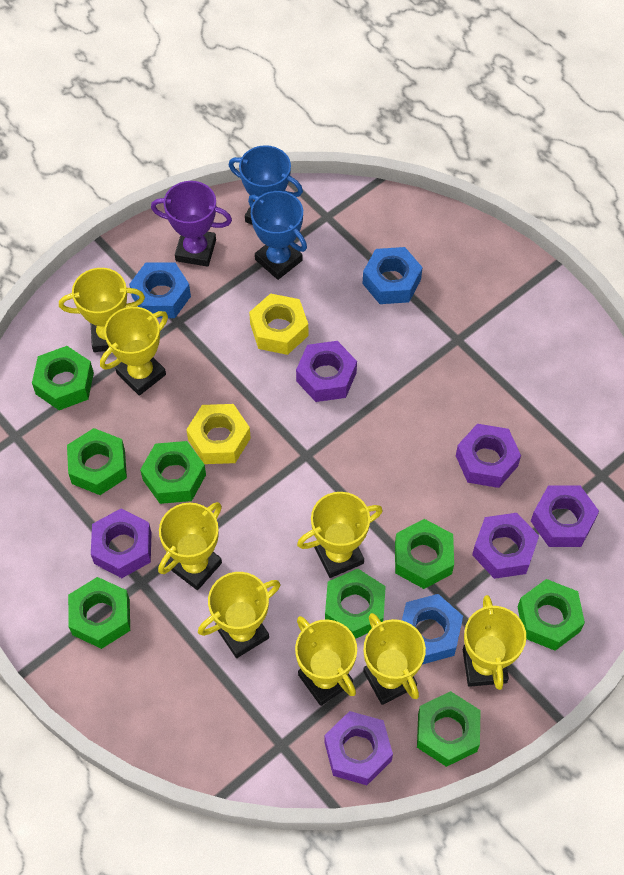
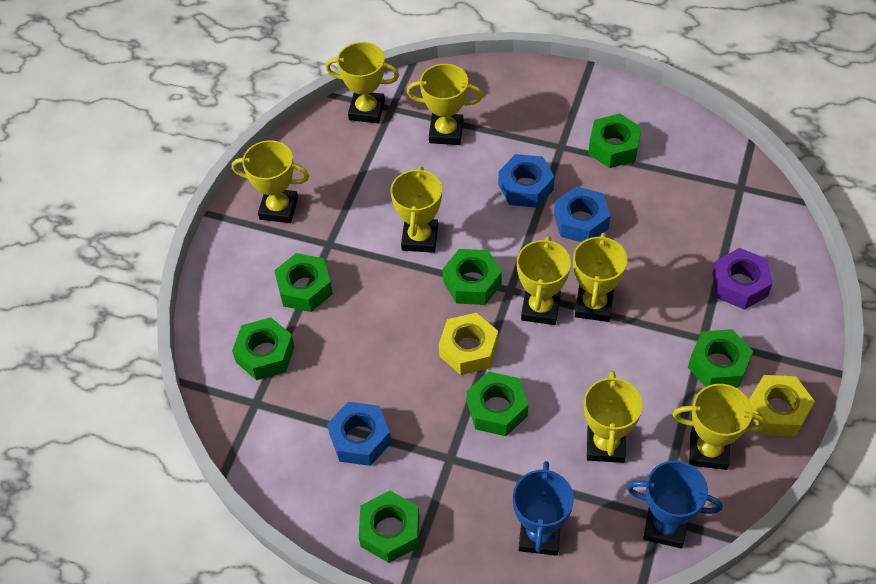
green nut: [32,346,94,410] [67,428,127,495] [68,577,130,649] [140,441,206,504] [325,569,386,639] [395,519,454,589] [417,691,481,767] [518,579,585,651] = 8 -> [232,317,295,380] [274,253,333,312] [359,491,419,563] [443,249,502,305] [467,371,528,436] [588,113,641,168] [688,329,753,388] = 7
purple nut: [91,508,152,578] [296,341,357,402] [324,711,393,785] [456,424,521,488] [472,513,539,579] [531,486,599,547] = 6 -> [712,248,772,310] = 1
purple trophy: [151,181,232,267] = 1 -> none = 0

